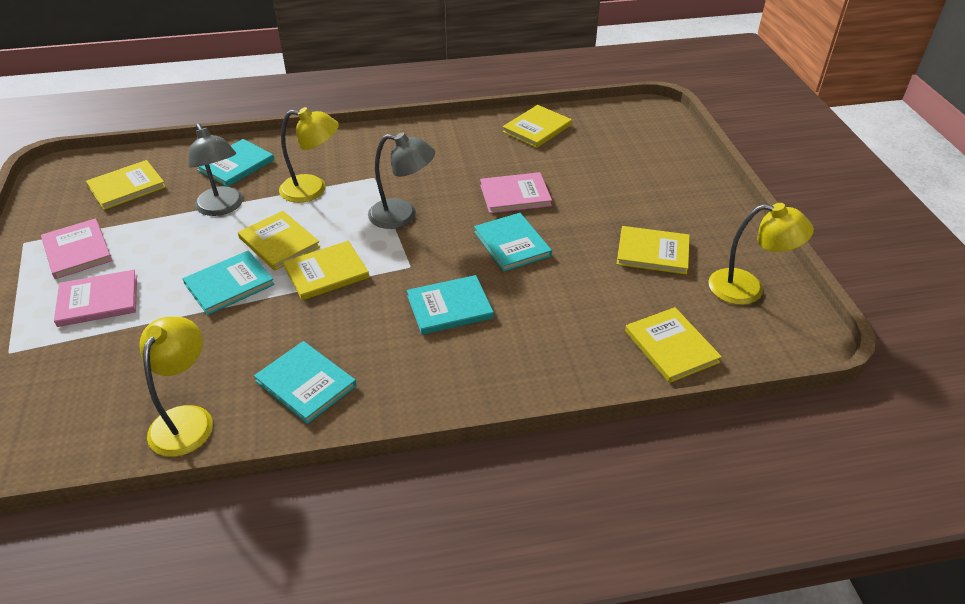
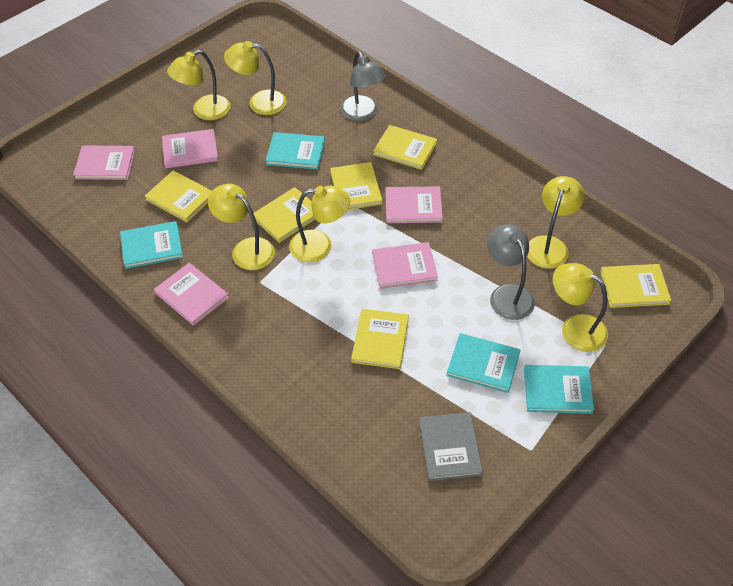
grey book: none = 0 -> [419,412,483,481] = 1
pink book: [41,218,112,279] [54,270,137,327] [480,172,552,213] = 3 -> [73,145,135,180] [154,263,229,326] [162,129,218,168] [372,242,438,289] [385,186,443,223] = 5
turquoise book: [183,250,275,315] [197,139,274,187] [254,341,357,424] [407,275,494,335] [474,213,552,271] = 5 -> [120,221,183,269] [266,132,325,170] [446,333,520,393] [524,365,594,414] = 4
yellow lamp: [139,317,213,457] [279,107,339,203] [708,203,814,305] = 3 -> [167,50,231,120] [208,184,275,270] [224,41,286,115] [289,186,350,262] [527,176,584,269] [553,263,608,352] = 6

